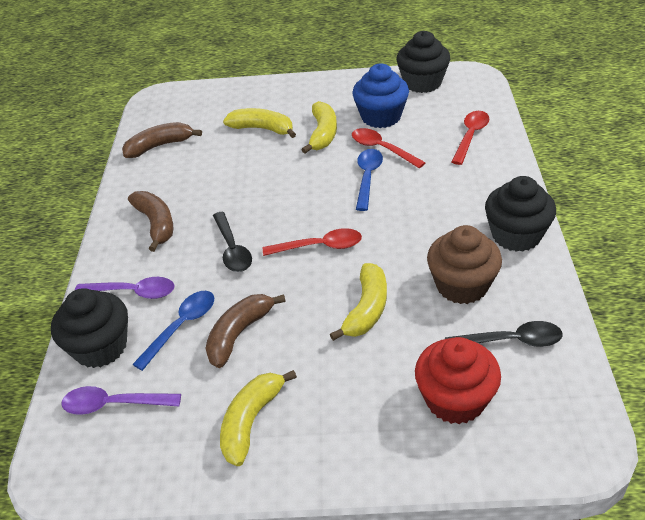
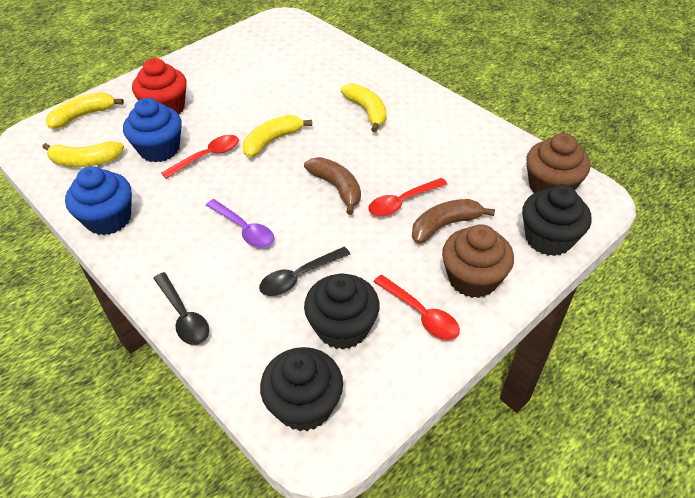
blue cupcake: [353,63,409,128] = 1 -> [65,166,132,235] [123,98,182,162] = 2
blue spoon: [132,291,214,371] [356,149,383,211] = 2 -> none = 0
brown banana: [122,122,202,158] [128,191,173,252] [205,294,286,368] = 3 -> [304,157,361,215] [412,199,495,244] = 2
brown cupcake: [427,225,502,304] = 1 -> [442,224,514,298] [526,133,590,193] = 2
purple spoon: [61,386,181,415] [75,277,174,299] = 2 -> [206,199,274,248] = 1

